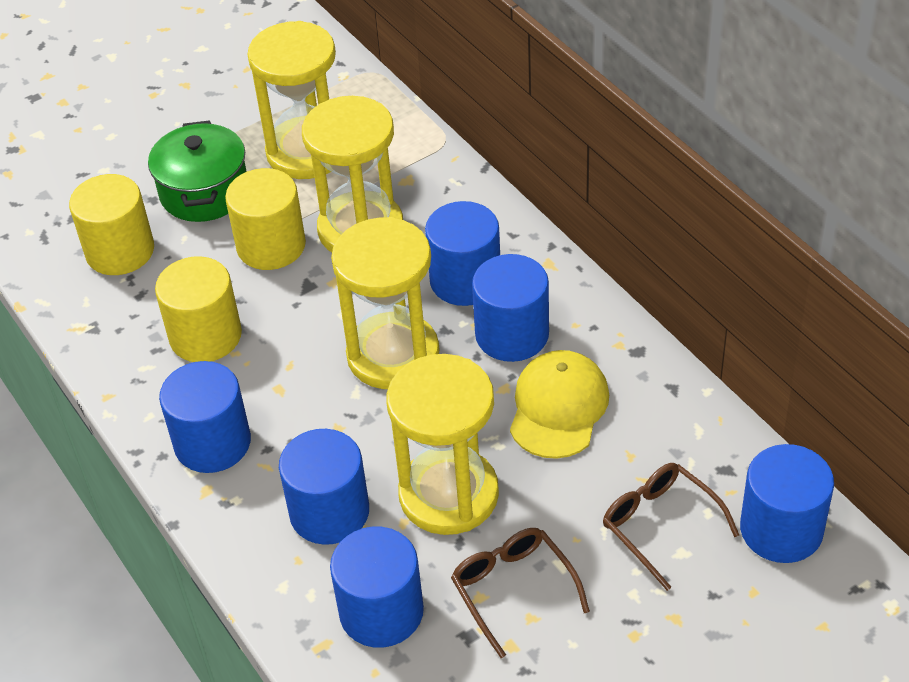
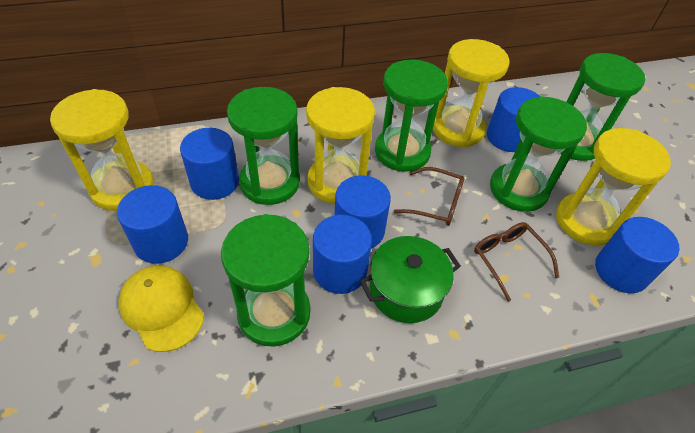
green hourglass: none = 0 -> [221,214,311,347] [227,87,300,205] [375,60,448,172] [490,96,587,212] [560,53,645,161] = 5
yellow cylinder: [69,174,154,275] [155,256,242,362] [225,168,306,270] = 3 -> none = 0

